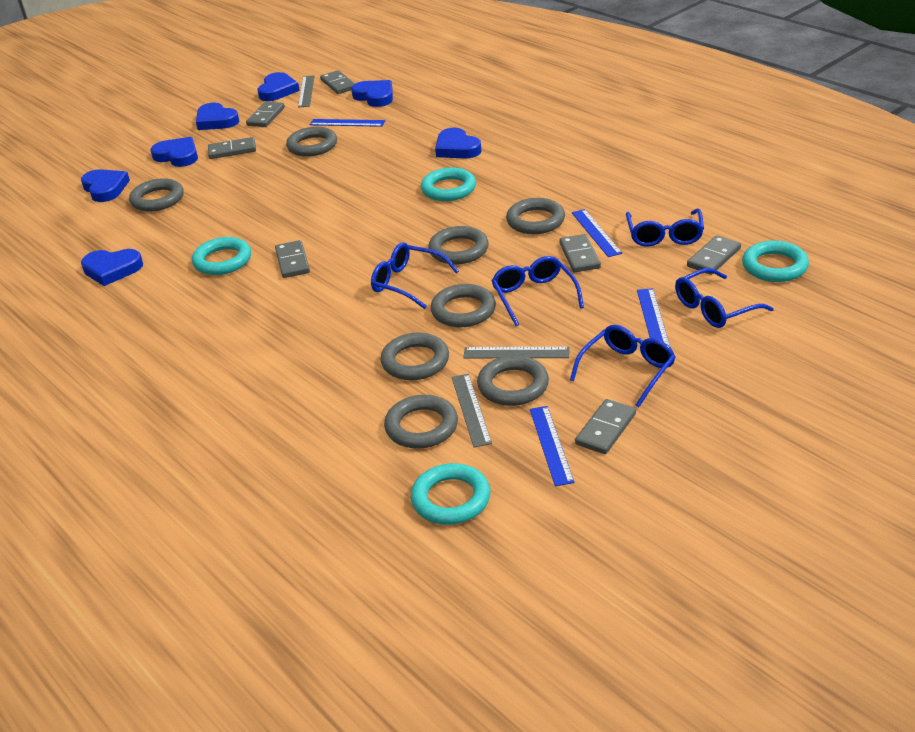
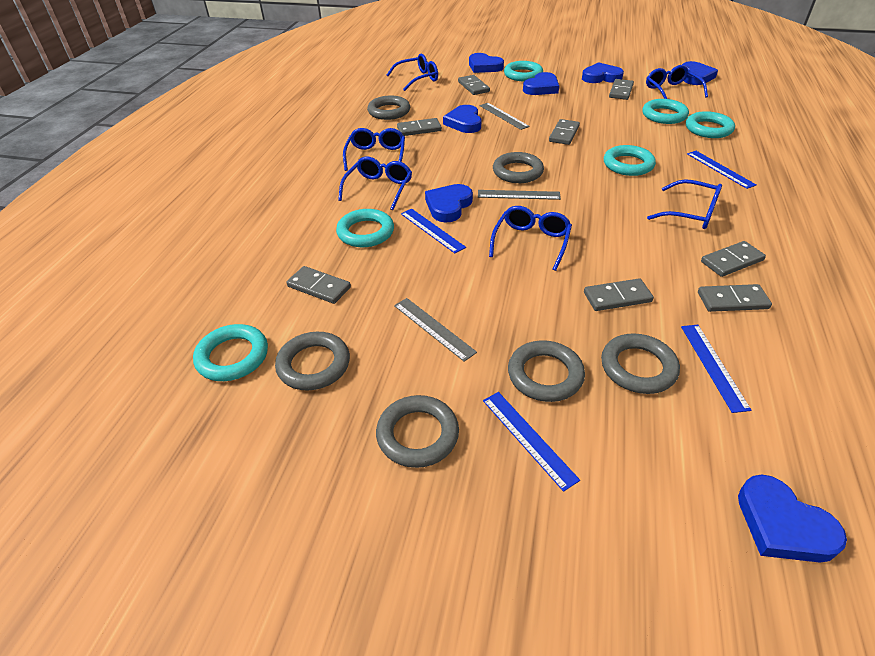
blue glasses: [371,242,459,309] [491,256,584,326] [570,325,676,407] [626,208,704,247] [675,268,774,328] = 5 -> [338,157,412,210] [343,128,405,171] [387,53,438,91] [489,206,572,271] [646,65,708,99] [647,179,722,229] = 6
grey domino: [208,137,256,159] [246,102,285,127] [275,240,310,278] [320,70,355,94] [559,234,601,272] [575,399,636,454] [687,235,741,275] = 7 -> [286,266,351,304] [397,118,442,136] [458,75,490,95] [549,119,580,145] [584,278,654,311] [609,79,634,100] [698,284,772,312] [701,241,766,277] = 8
grey ring: [129,178,184,212] [286,127,337,157] [381,332,449,380] [384,395,458,449] [428,226,489,265] [431,284,496,327] [477,355,549,406] [506,198,565,234] = 8 -> [275,332,350,390] [367,96,410,120] [376,395,459,468] [493,152,544,183] [508,340,585,402] [601,333,680,394] = 6
turquoise ring: [192,237,251,275] [411,463,490,525] [421,168,476,201] [742,241,809,282] = 4 -> [193,324,268,381] [336,209,394,247] [504,61,543,82] [604,145,656,176] [642,99,689,124] [686,111,735,138] = 6

